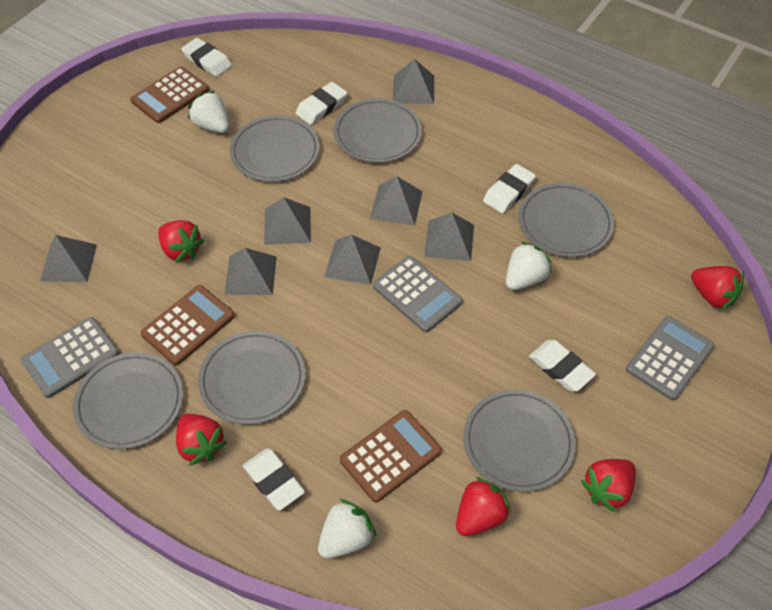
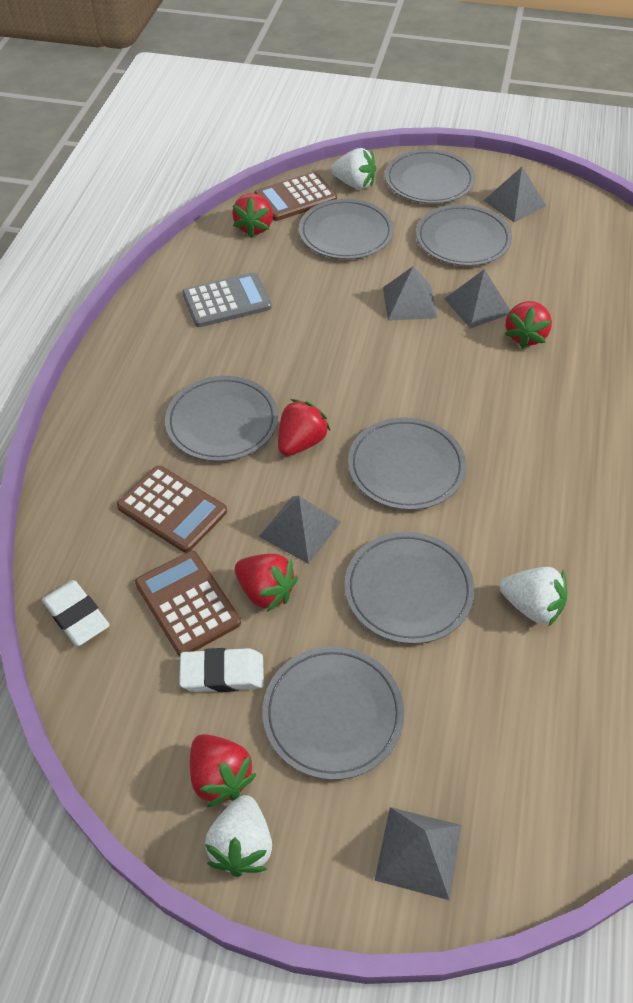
grey calculator: [21,317,119,398] [373,256,463,332] [626,316,715,401] = 3 -> [182,272,272,327] = 1
grey plate: [73,352,183,449] [198,331,305,425] [230,115,320,182] [334,98,422,163] [463,390,576,492] [519,183,614,257] = 6 -> [165,376,278,461] [262,646,404,780] [299,199,394,259] [345,532,475,644] [348,417,466,510] [385,149,475,204] [416,204,512,266] = 7
grey pyramid: [40,235,97,282] [224,248,277,295] [264,197,311,245] [324,234,381,285] [370,176,423,226] [393,59,434,104] [424,213,474,261] = 7 -> [259,496,341,564] [374,807,462,900] [383,266,437,321] [444,269,510,329] [483,167,546,223] = 5
white eraser: [181,38,232,77] [243,448,305,511] [296,82,347,125] [483,164,536,213] [529,340,596,391] = 5 -> [42,580,109,646] [179,648,264,692] = 2

